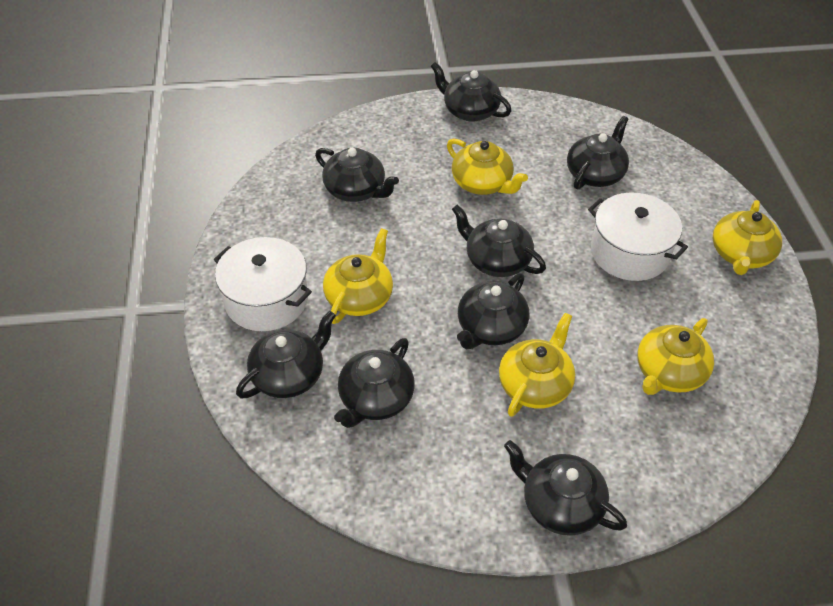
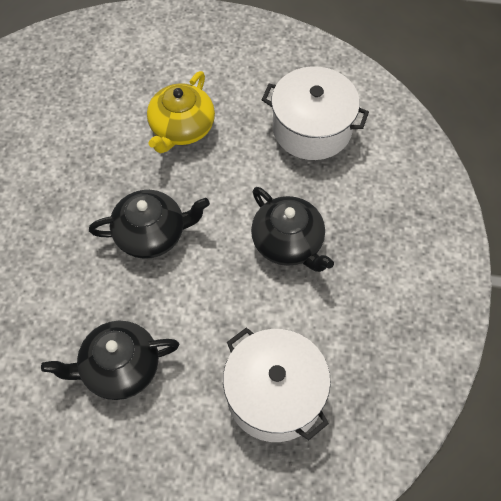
black teapot: [236,311,336,398] [315,147,399,202] [334,338,415,428] [431,62,512,122] [452,205,546,277] [457,273,529,350] [504,440,627,536] [567,116,629,190] = 8 -> [41,321,179,400] [89,190,210,259] [251,187,334,272] = 3
yellow teapot: [323,228,393,324] [447,138,528,195] [499,313,575,417] [637,318,714,395] [713,200,782,275] = 5 -> [147,71,215,153] = 1

